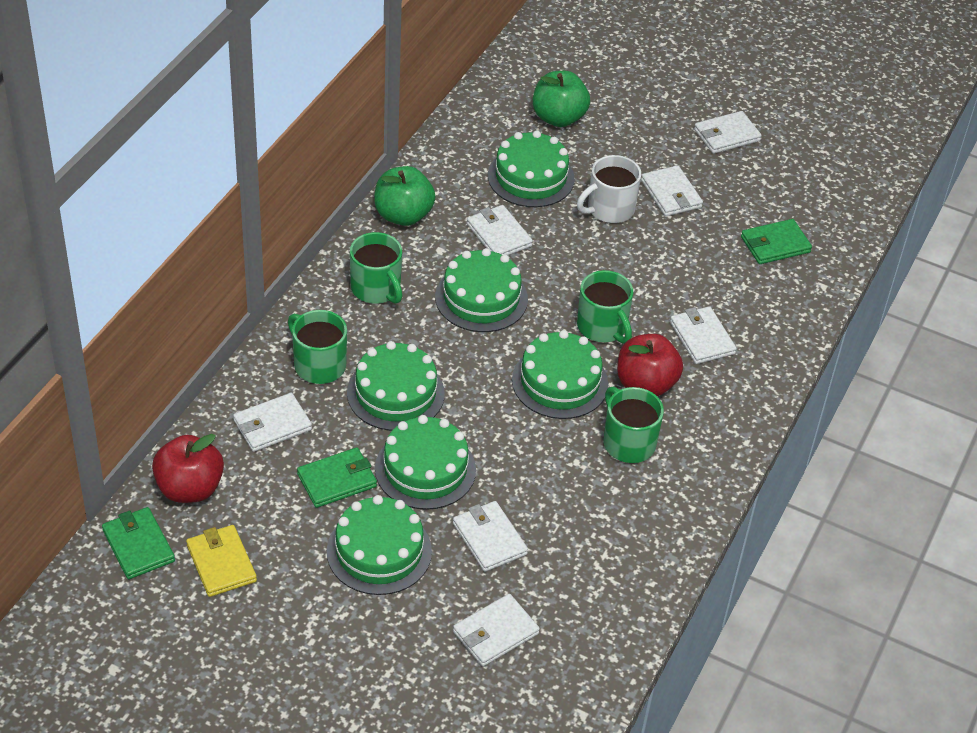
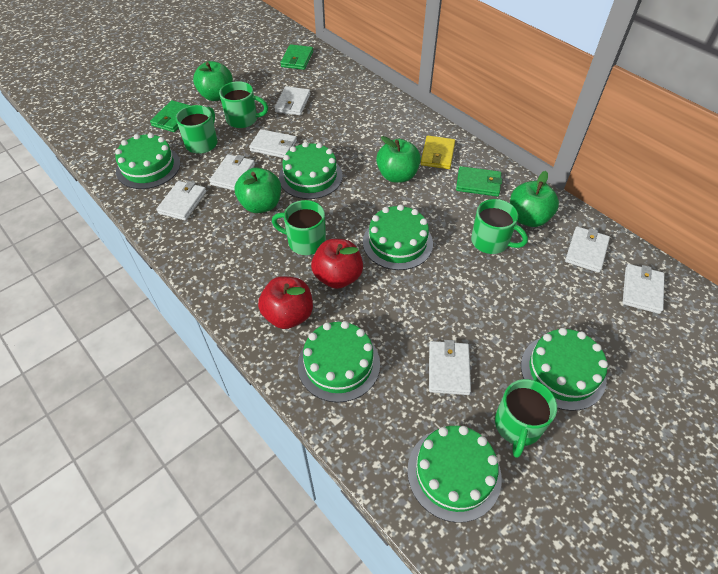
green apple: [374,166,435,226] [533,71,590,127] = 2 -> [193,61,233,101] [235,168,281,213] [376,136,421,183] [510,171,559,227] = 4
green mug: [288,310,347,384] [350,232,402,304] [577,270,633,344] [603,386,664,463] = 4 -> [176,105,218,154] [219,81,268,128] [272,200,326,255] [471,199,528,254] [495,379,557,458] = 5
white mug: [577,155,642,223] = 1 -> none = 0

